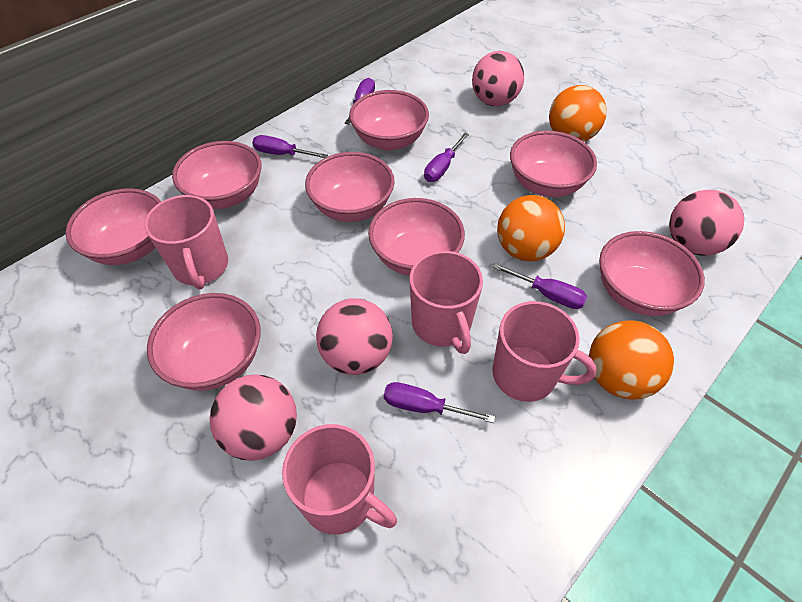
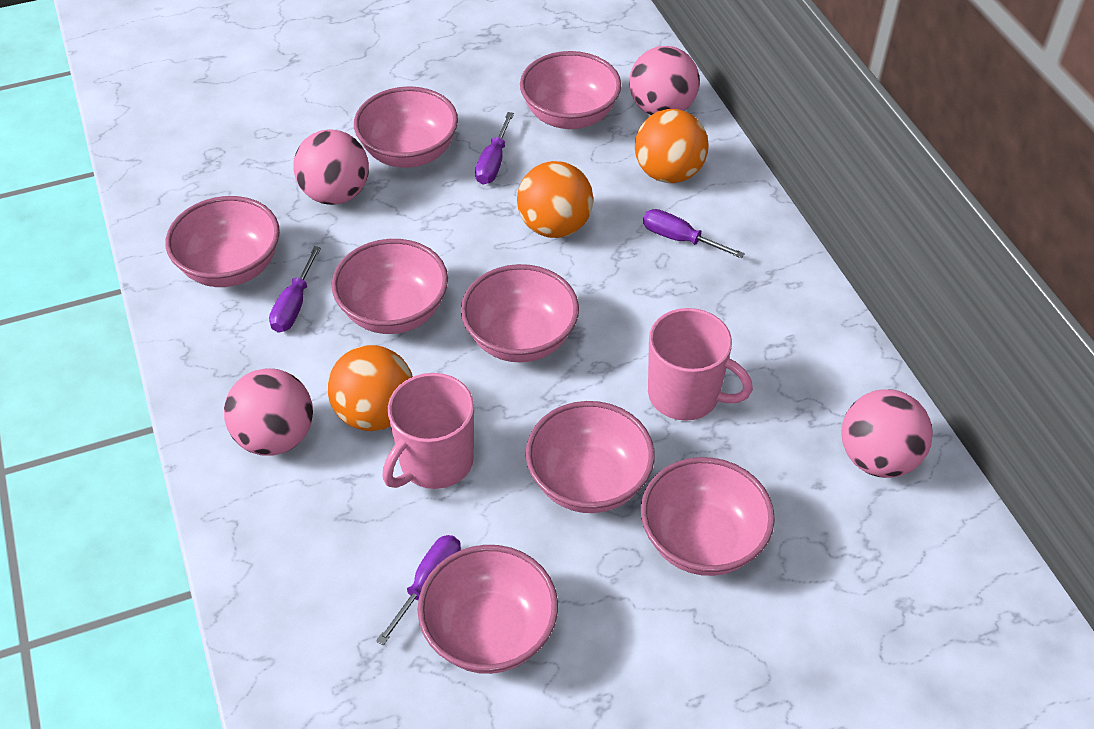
pink mug: [144,195,228,289] [282,424,397,535] [409,251,483,354] [492,301,597,402] = 4 -> [382,373,474,489] [648,308,753,421] = 2
purple screwdriver: [252,135,328,158] [345,78,375,124] [384,382,495,423] [424,133,469,182] [493,263,587,309] = 5 -> [269,246,321,333] [376,535,461,646] [475,112,514,184] [643,209,745,258] = 4

